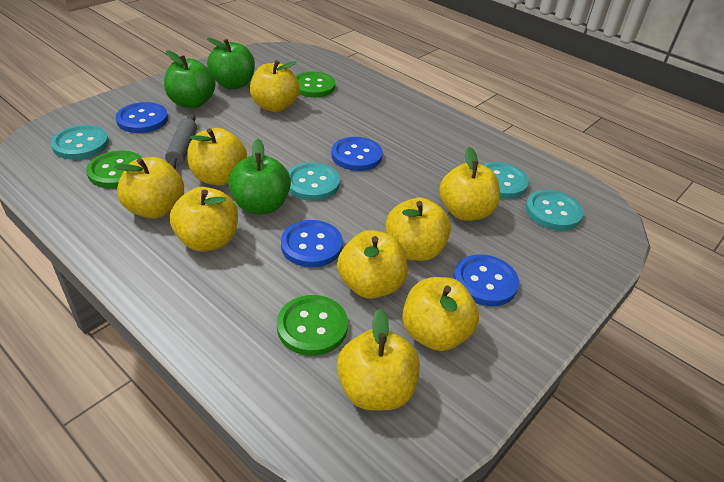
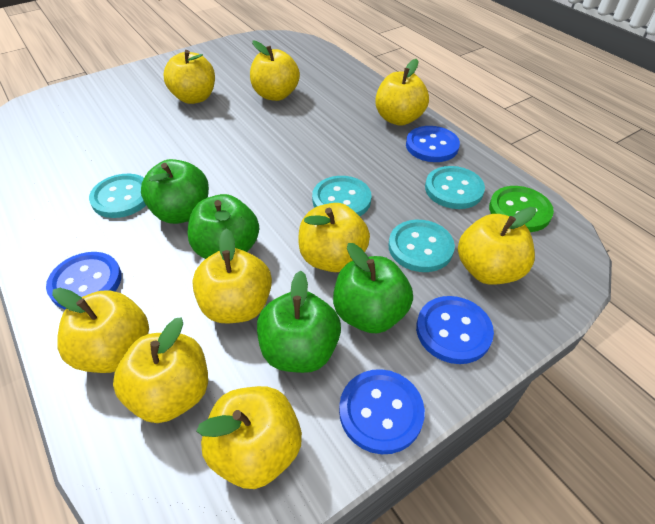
green apple: [164,50,216,108] [207,38,255,89] [228,139,291,214] = 3 -> [141,159,209,224] [188,194,259,259] [257,271,341,373] [333,243,413,333] = 4
green button: [86,150,143,189] [277,295,348,356] [295,71,335,97] = 3 -> [489,186,554,232] = 1
grey rolling pin: [165,114,197,169] = 1 -> none = 0

